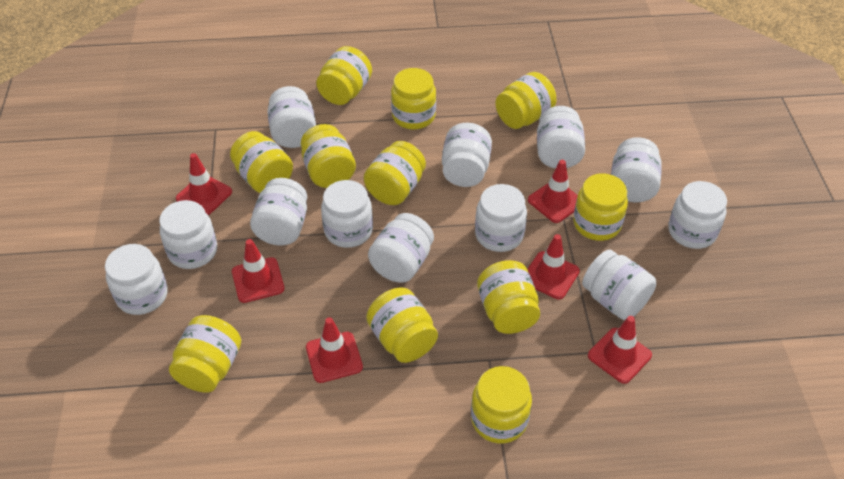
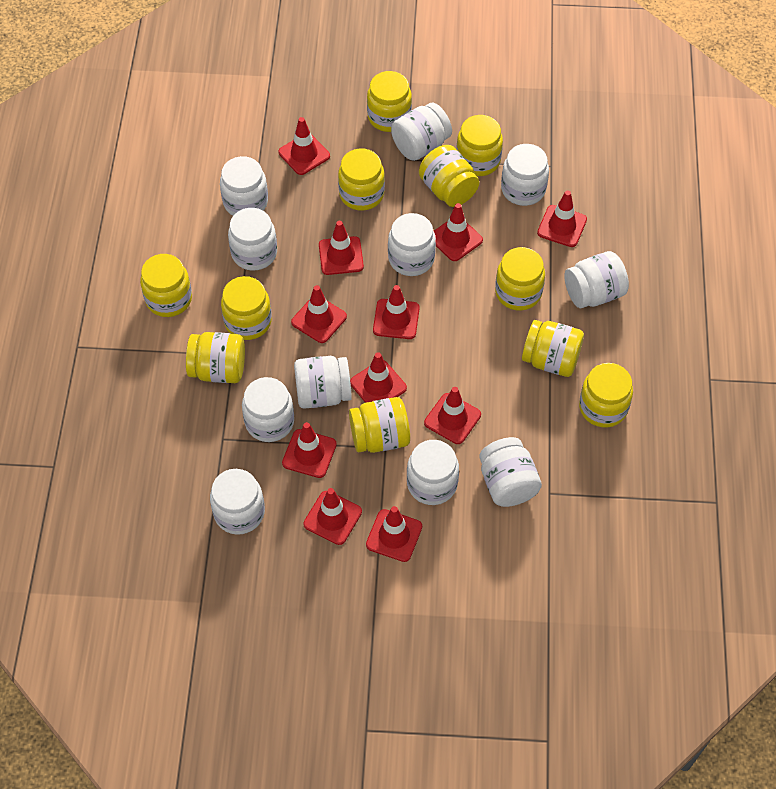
red traffic cone: [176,153,232,215] [232,239,285,303] [306,317,363,383] [528,160,578,223] [528,234,580,299] [588,316,652,384] = 6 -> [278,117,330,175] [282,422,337,478] [291,285,347,343] [303,488,362,545] [319,221,364,275] [350,352,407,403] [366,506,422,562] [373,285,420,339] [424,387,481,444] [434,203,483,261] [537,190,587,247] = 11
white jar: [105,244,168,315] [159,200,217,269] [250,178,307,246] [267,86,316,148] [321,180,373,248] [368,213,434,283] [442,123,492,187] [475,184,527,252] [537,106,585,168] [582,250,656,320] [611,137,662,202] [668,181,727,249] = 12 -> [210,469,265,535] [220,156,268,216] [228,208,277,271] [242,377,294,442] [294,356,352,409] [388,213,436,276] [391,103,452,161] [407,440,459,505] [479,437,542,507] [501,144,549,206] [564,251,629,308] = 11

